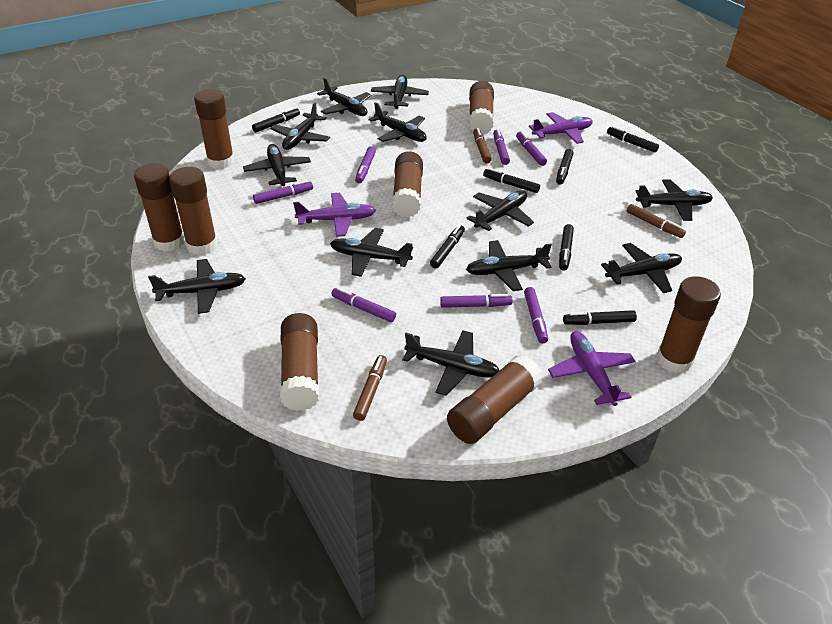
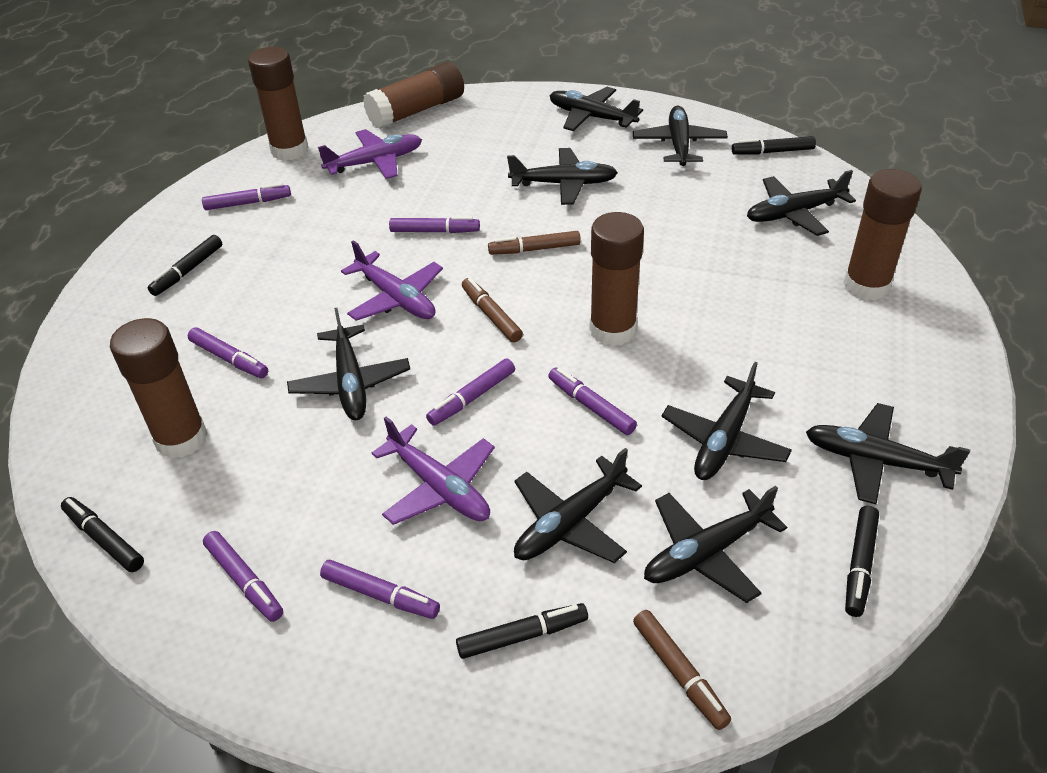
black marker: [252,107,300,132] [430,225,465,269] [483,168,540,193] [556,149,574,185] [559,224,574,270] [563,310,637,325] [607,126,659,153] = 7 -> [61,497,144,572] [148,235,222,296] [456,603,588,659] [732,136,816,155] [845,506,879,617] = 5
black plane: [148,259,246,314] [243,144,311,186] [270,102,330,150] [317,77,371,116] [330,228,413,277] [368,102,427,142] [371,75,429,109] [402,330,500,396] [466,190,534,231] [466,240,552,291] [601,243,682,293] [636,179,713,221] = 12 -> [287,308,410,420] [507,148,618,205] [514,448,642,563] [550,87,643,131] [633,106,728,166] [644,486,787,603] [661,362,792,480] [747,170,856,236] [806,403,970,504] = 9
brown glue stick: [134,163,185,252] [169,167,218,255] [194,89,234,169] [280,313,319,411] [392,151,423,217] [447,354,543,444] [469,81,494,134] [656,276,721,373] = 8 -> [110,318,208,458] [248,47,308,161] [363,62,464,129] [589,212,644,346] [843,169,922,301] = 5

